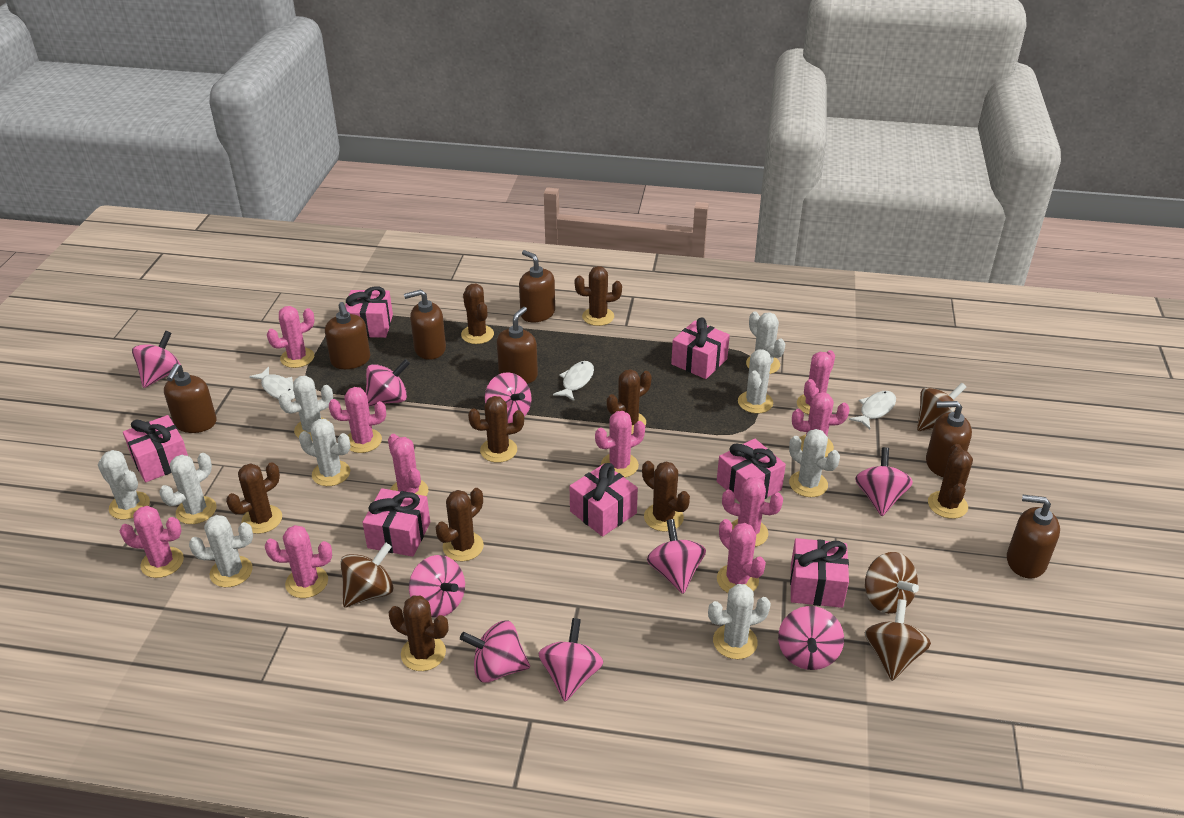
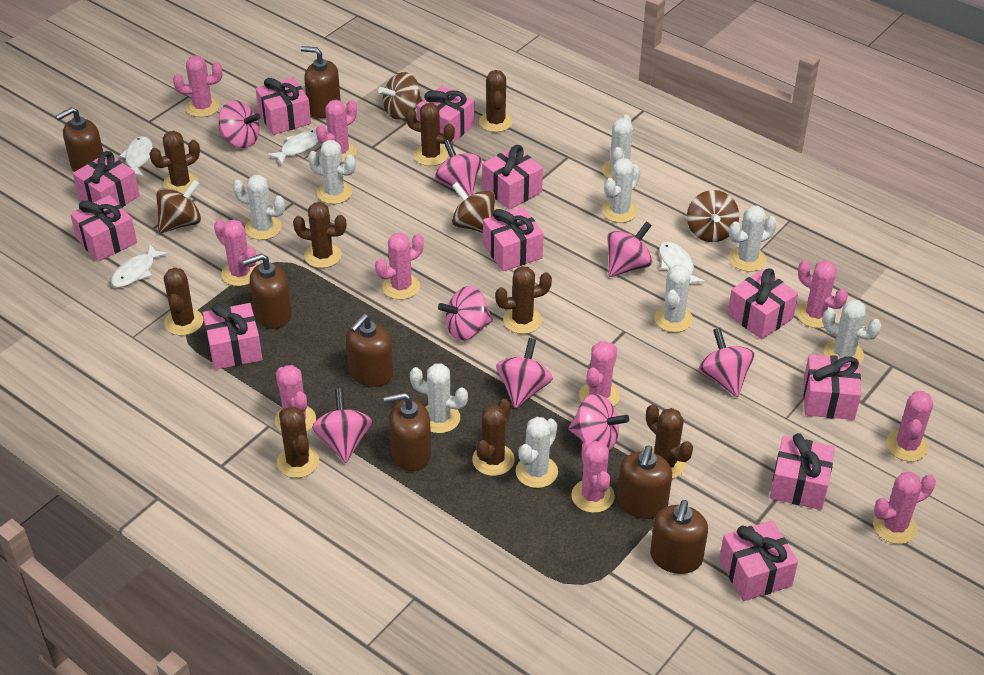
pink gift: [123,415,188,482] [345,286,393,338] [362,488,430,557] [570,463,638,537] [671,318,730,379] [717,439,786,502] [790,538,849,608] = 7 -> [70,195,137,261] [73,151,140,207] [203,303,262,370] [256,77,311,135] [417,86,475,144] [482,145,543,210] [483,207,544,271] [719,520,798,601] [728,269,798,339] [770,433,835,510] [803,354,861,420] = 11
pink spinning top: [132,331,181,388] [366,359,410,406] [409,555,465,618] [460,620,530,683] [485,372,532,423] [538,618,604,702] [647,519,706,594] [778,606,844,670] [855,447,913,516] = 9 -> [219,100,260,148] [312,389,372,463] [435,140,482,197] [438,286,493,341] [496,338,553,409] [568,394,629,450] [607,221,652,277] [699,328,754,397] = 8
white fish: [249,367,295,400] [553,361,594,401] [849,391,896,429] = 3 -> [111,245,169,287] [120,136,153,177] [267,130,319,165] [659,242,706,284] = 4

